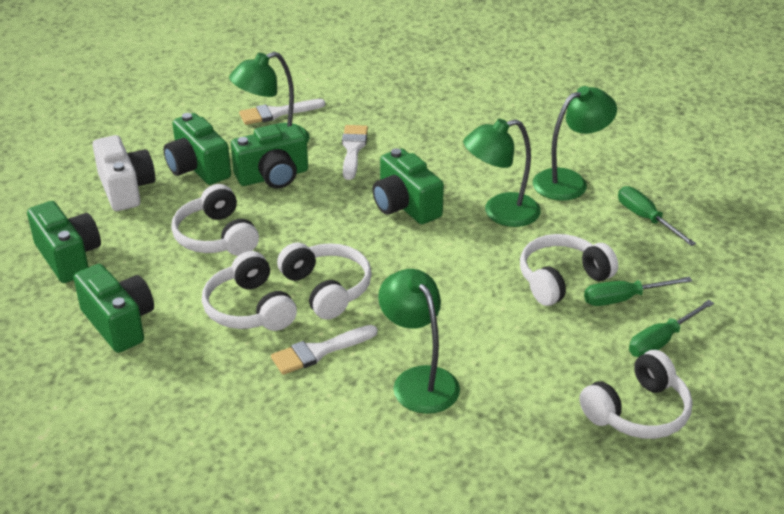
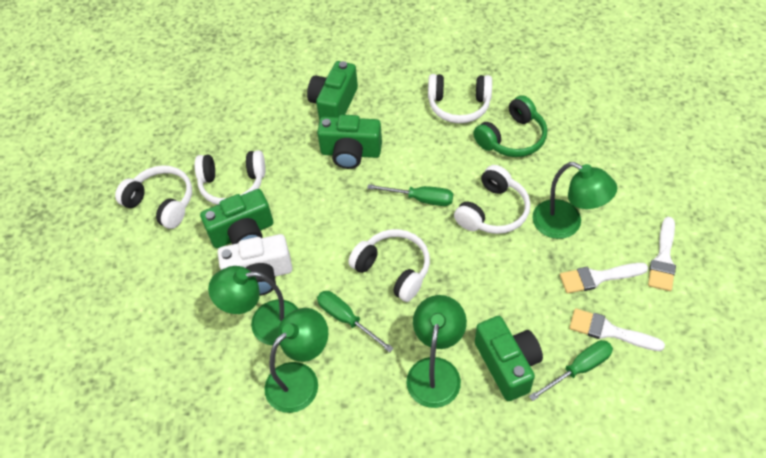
green camera: [27,201,101,283] [74,264,154,353] [164,113,231,185] [231,124,308,188] [372,148,444,224] = 5 -> [200,189,273,248] [307,61,358,121] [317,115,382,169] [475,316,543,401] = 4
green headphones: none = 0 -> [473,95,547,157] = 1

